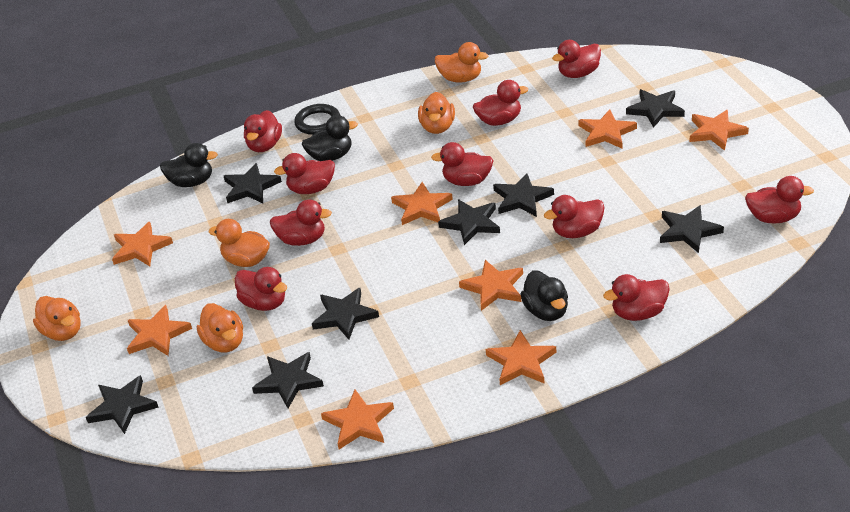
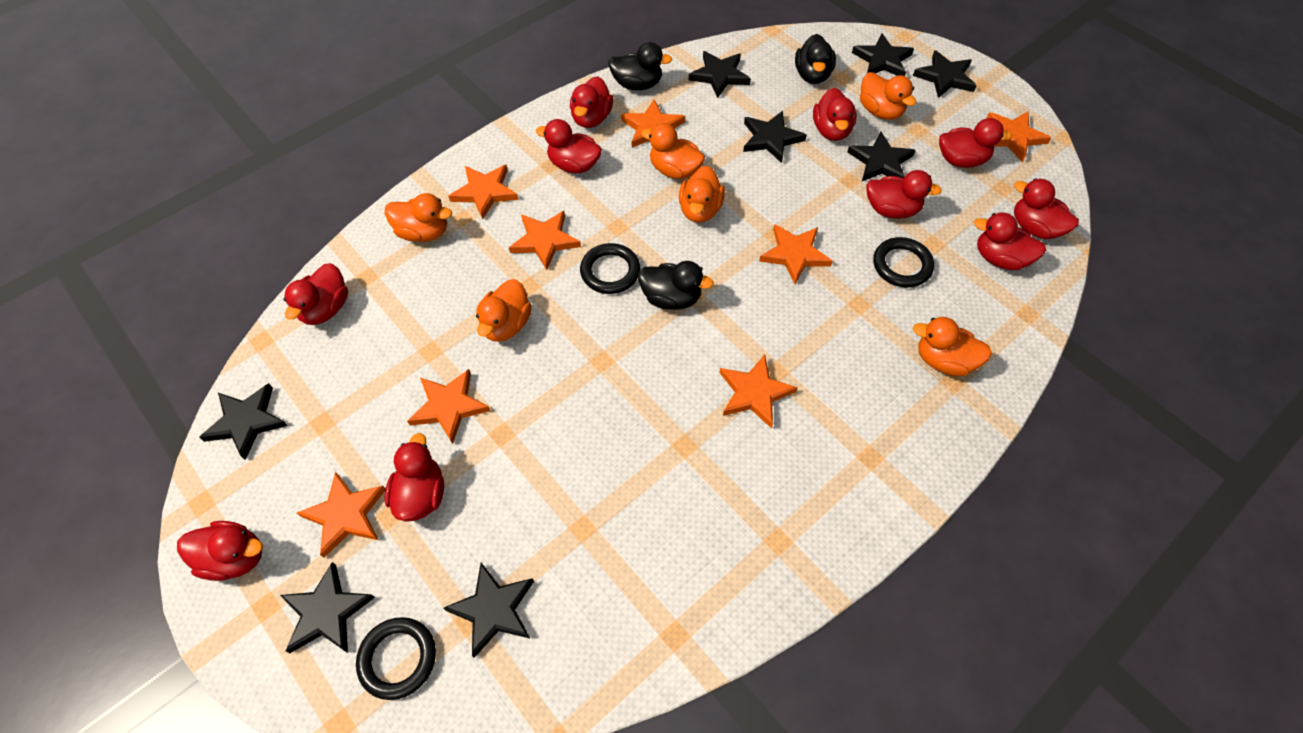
black ring: [294,104,340,135] = 1 -> [356,617,436,700] [580,243,640,294] [873,237,934,287] = 3
orange duck: [33,296,81,341] [197,303,243,352] [209,219,270,267] [418,92,455,134] [435,42,488,83] = 5 -> [385,193,452,242] [476,279,532,342] [641,123,705,179] [679,166,725,222] [860,72,916,120] [913,317,992,376] = 6

